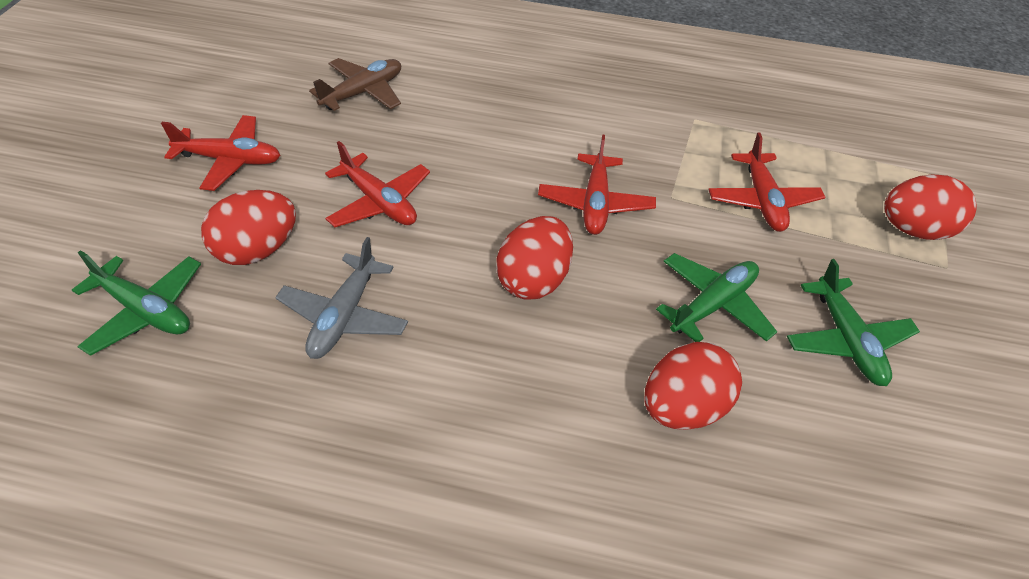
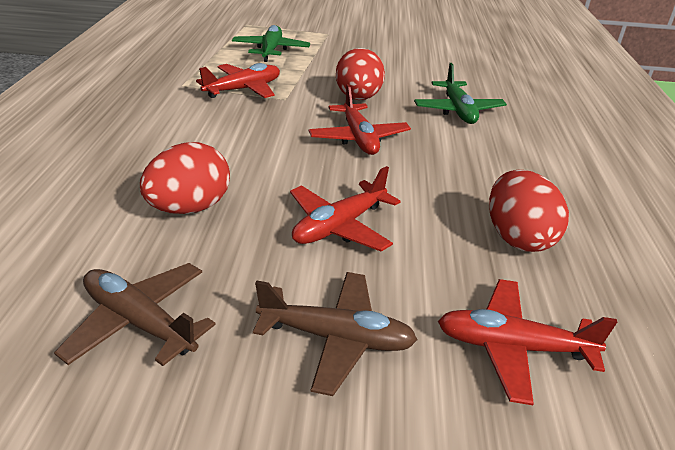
brown plane: [309,58,401,111] = 1 -> [54,263,216,366] [253,272,417,396] = 2
green plane: [72,250,201,356] [656,253,777,342] [787,259,920,386] = 3 -> [232,25,310,62] [414,63,507,124] = 2
grey plane: [275,237,408,359] = 1 -> none = 0
red egg: [201,190,296,265] [496,216,573,300] [644,342,742,430] [884,175,977,240] = 4 -> [140,142,230,214] [336,48,385,100] [489,170,569,252] = 3

